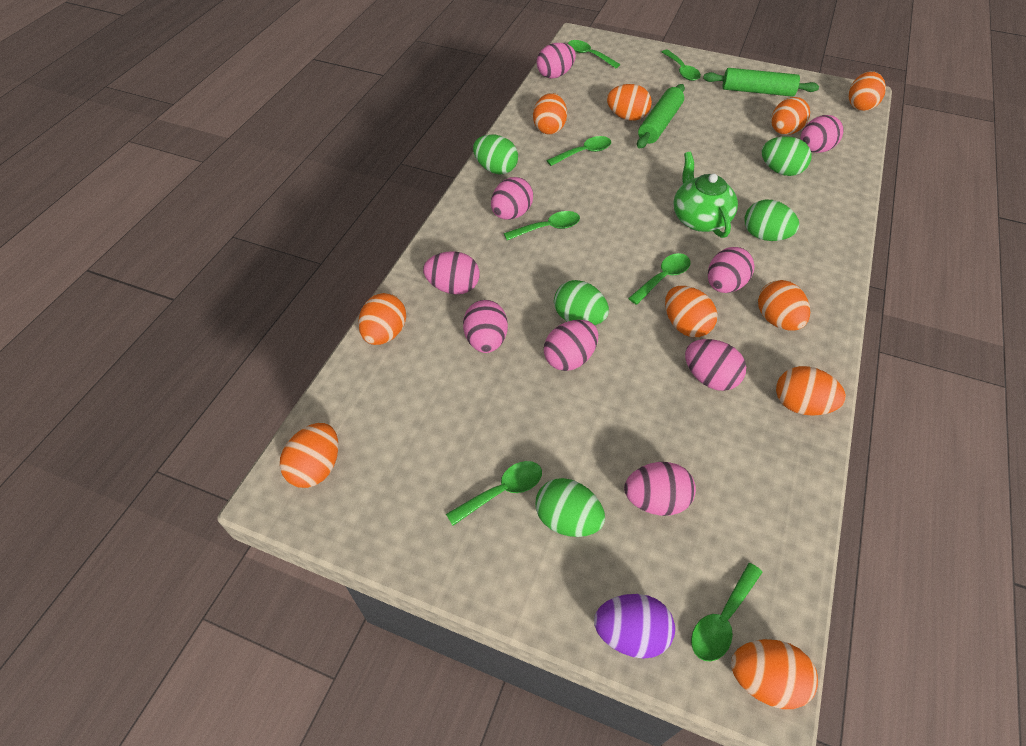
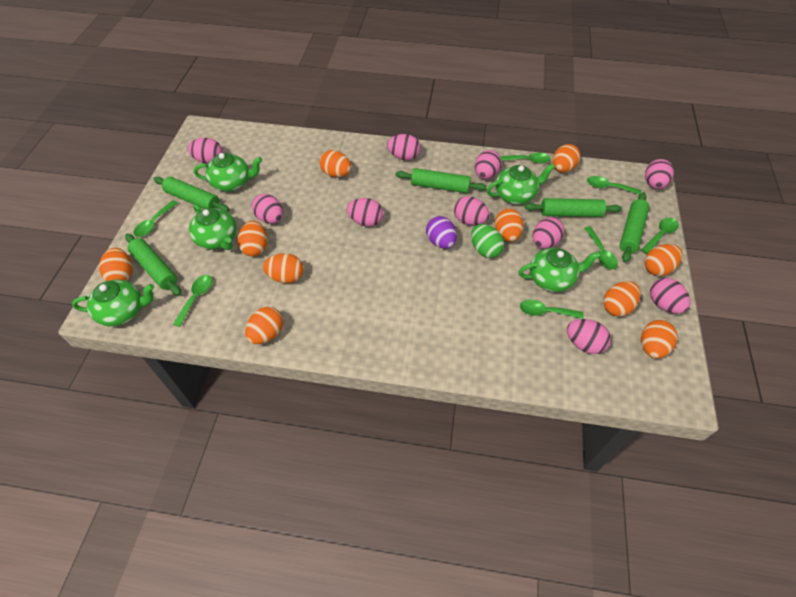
green egg: [473,134,518,175] [535,478,605,537] [554,280,609,325] [744,199,799,241] [762,136,811,176] = 5 -> [471,224,504,258] = 1
green rolling pin: [637,84,685,148] [703,68,819,97] = 2 -> [125,234,181,296] [153,177,229,212] [396,168,487,193] [525,198,622,217] [620,193,649,262] = 5
green teapot: [673,152,738,238] = 1 -> [72,279,154,326] [189,204,237,250] [194,153,262,192] [487,163,555,204] [518,248,601,292] = 5
pink egg: [423,251,479,294] [463,300,508,353] [491,177,533,220] [537,43,576,79] [544,320,598,371] [624,462,696,516] [685,339,746,391] [708,247,755,293] [800,115,844,153] = 9 -> [187,138,223,164] [252,194,283,224] [347,198,383,227] [387,134,420,160] [454,196,490,225] [475,150,502,179] [533,217,564,249] [567,319,611,354] [645,159,674,189] [650,278,691,314] = 10

